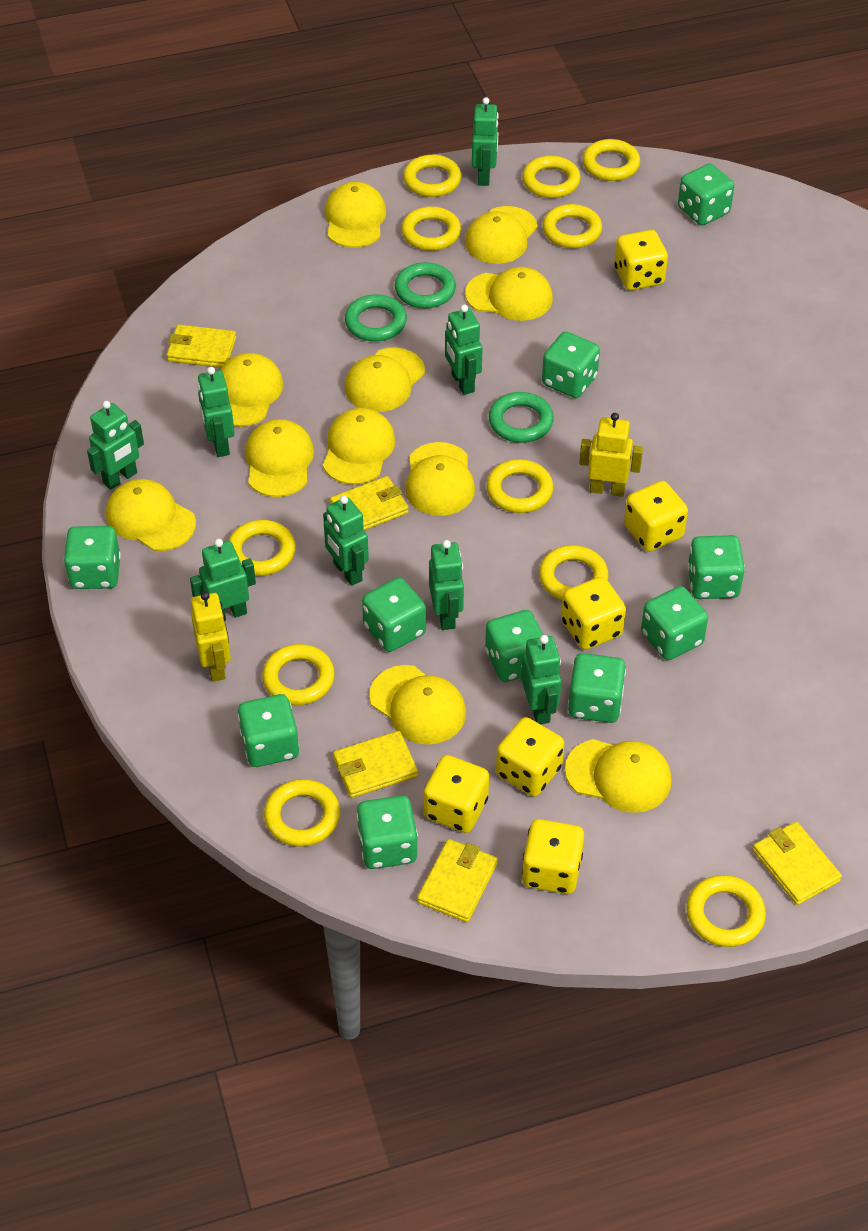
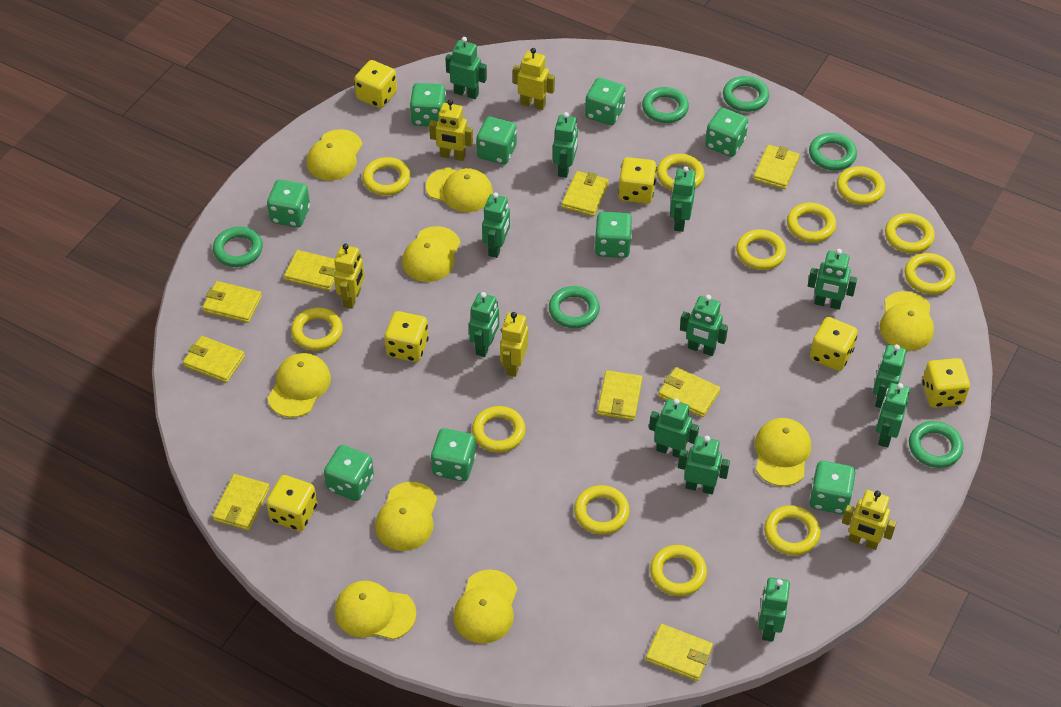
green dice: [64,526,121,589] [238,694,299,767] [357,795,418,869] [362,577,426,652] [485,610,543,682] [542,331,600,398] [568,653,626,723] [641,586,708,660] [678,164,734,225] [687,535,745,599] = 10 -> [267,180,310,228] [324,445,374,501] [410,83,446,126] [431,428,476,482] [476,117,517,164] [585,78,626,126] [594,212,632,258] [705,108,748,157] [809,461,855,514] = 9
green ring: [345,294,407,342] [395,262,456,308] [489,392,554,443] = 3 -> [213,227,263,267] [549,286,600,328] [642,87,689,123] [723,76,769,112] [809,133,857,170] [909,421,963,468] = 6
green robot: [87,401,144,490] [190,539,256,621] [197,367,235,457] [323,496,369,586] [429,540,464,630] [445,304,483,395] [472,97,499,186] [521,635,562,724] = 8 -> [445,37,487,99] [469,292,499,357] [482,192,510,258] [553,112,578,178] [649,398,699,458] [670,166,696,232] [678,436,730,494] [680,295,728,356] [758,577,790,642] [808,249,857,310] [873,344,906,408] [876,383,910,448] = 12
yellow cap: [106,479,196,551] [221,353,283,427] [245,419,314,497] [323,408,396,485] [325,182,387,248] [345,347,425,412] [369,665,466,744] [405,442,475,516] [465,206,538,264] [465,267,553,321] [565,739,672,813] = 11 -> [268,353,331,418] [307,129,363,181] [335,580,416,640] [375,482,437,551] [402,226,461,282] [426,167,493,212] [453,570,517,644] [755,418,811,486] [879,291,934,351] = 9
yellow ring: [228,520,296,576] [262,644,335,705] [264,779,340,847] [401,206,461,251] [403,155,461,197] [486,459,553,513] [522,156,581,198] [539,545,609,601] [543,204,602,248] [583,139,640,181] [686,875,766,947] = 11 -> [291,308,343,351] [362,157,411,196] [472,406,526,452] [574,485,630,534] [650,545,707,596] [656,154,705,191] [736,229,786,270] [764,505,820,555] [787,203,836,242] [837,166,885,205] [885,213,935,253] [905,253,955,294] = 12
yellow robot: [191,592,231,682] [579,413,643,497] = 2 -> [334,243,365,309] [429,99,473,161] [500,312,528,377] [513,48,555,110] [842,490,897,550] = 5
yellow wallet: [167,324,236,368] [330,476,409,530] [333,731,418,798] [417,839,498,922] [753,822,842,905] = 5 -> [183,336,245,383] [202,281,262,323] [212,474,270,530] [284,250,336,291] [562,171,609,216] [597,370,643,420] [646,624,713,681] [658,367,720,417] [753,145,800,189] = 9

